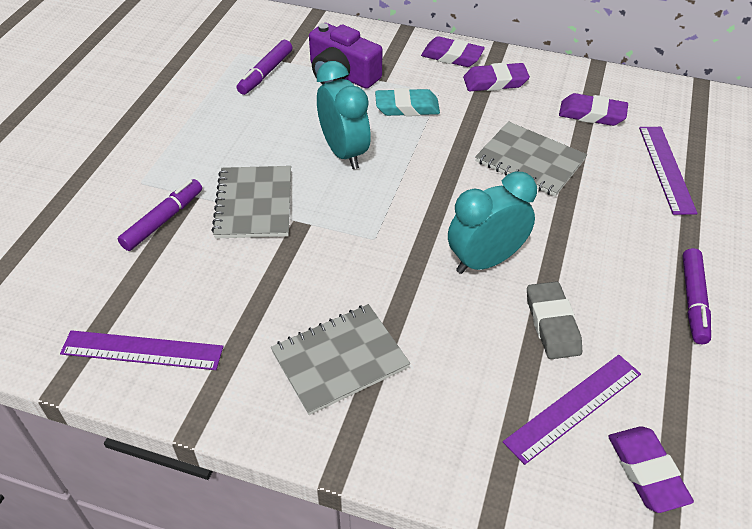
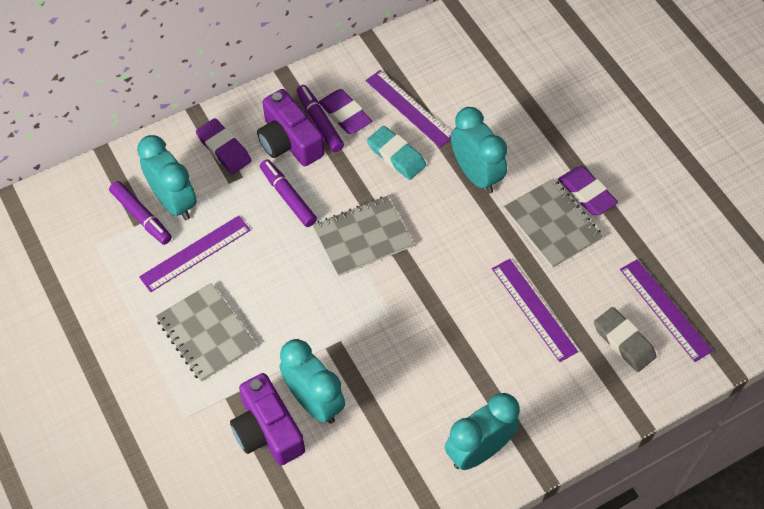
purple camera: [309,23,382,89] = 1 -> [230,373,305,465] [257,89,325,166] = 2
purple eraser: [421,36,485,67] [463,63,530,91] [559,93,628,126] [608,426,694,513] = 4 -> [196,118,252,174] [319,89,372,134] [558,167,618,215] = 3
purple ruler: [60,330,223,370] [503,355,641,465] [639,127,698,215] = 3 -> [139,215,250,292] [366,70,451,147] [492,259,578,362] [620,259,712,362] = 4
turquoise clock: [317,61,371,169] [448,172,537,274] = 2 -> [137,135,196,220] [279,339,345,424] [445,393,520,470] [451,107,507,194] = 4

